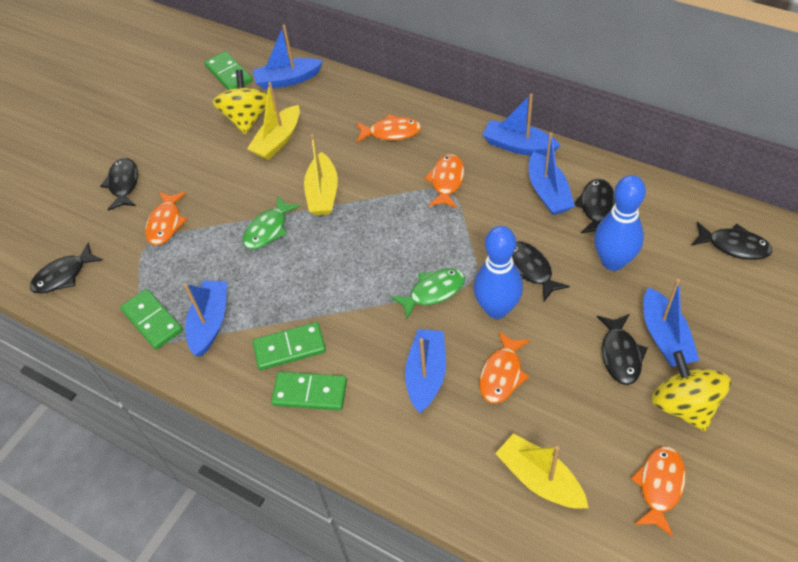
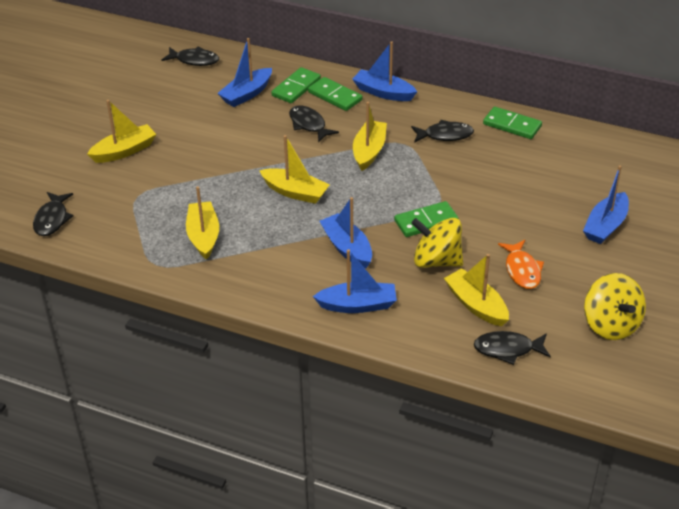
black fish: [30,243,102,294] [100,158,138,211] [512,241,570,301] [574,178,615,233] [597,314,648,385] [691,222,773,260] = 6 -> [33,192,74,236] [162,47,219,66] [289,105,339,143] [411,120,474,143] [474,331,551,365] = 5
blue boat: [184,280,227,357] [253,24,323,89] [405,329,446,413] [482,94,561,156] [529,132,575,215] [644,279,699,367] = 6 -> [217,38,272,107] [313,249,397,313] [320,197,372,268] [352,41,417,101] [583,165,629,244] = 5
blue bowling pin: [474,226,523,319] [594,175,646,271] = 2 -> none = 0
green fish: [243,195,301,249] [391,268,465,319] = 2 -> none = 0
orange fish: [145,192,187,245] [356,114,421,143] [424,154,464,208] [479,331,530,403] [631,446,686,536] = 5 -> [498,240,544,289] = 1
yellow boat: [247,82,300,160] [304,134,338,215] [495,433,588,509] = 3 -> [87,100,156,163] [186,186,219,260] [259,135,330,204] [353,102,387,171] [444,254,509,326] = 5

